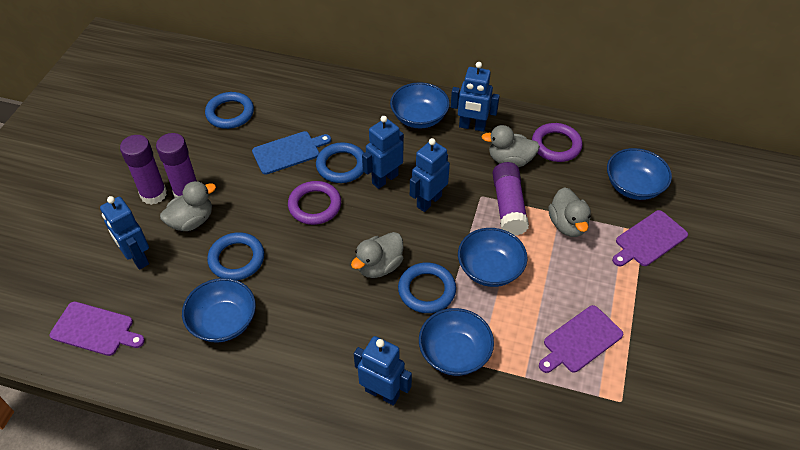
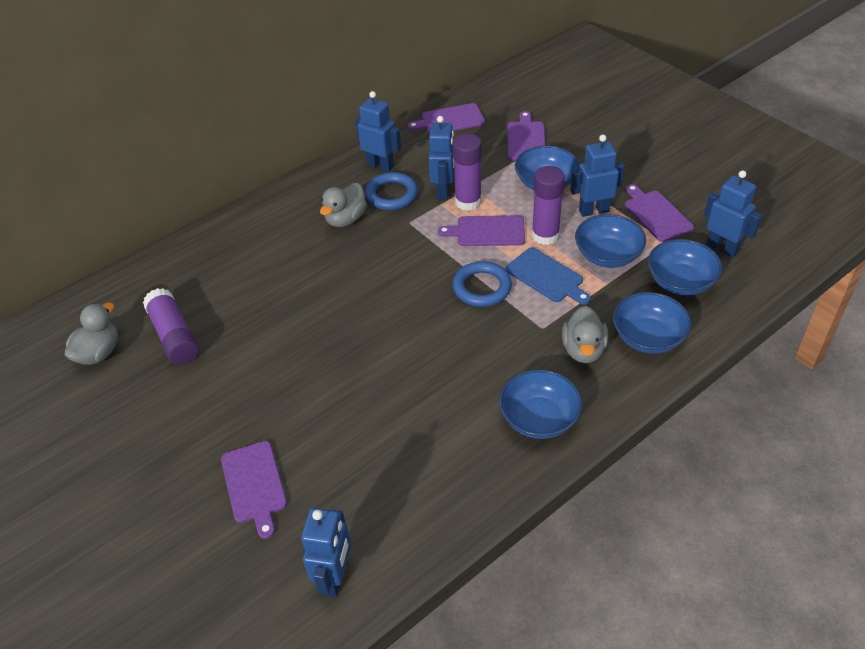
blue ring: [205,92,254,129] [207,232,264,280] [316,142,364,183] [398,262,456,313] = 4 -> [365,172,418,210] [452,261,512,307] = 2
grey duck: [160,181,216,231] [351,232,403,278] [481,125,540,167] [549,187,591,237] = 4 -> [65,303,118,365] [320,183,367,227] [562,306,608,363] = 3
purple cutting board: [50,302,145,356] [539,305,623,373] [612,210,688,266] = 3 -> [221,441,287,539] [408,103,485,134] [438,215,525,246] [507,111,546,160] [625,184,694,242] = 5
purple ring: [288,181,341,225] [532,123,583,162] = 2 -> none = 0

